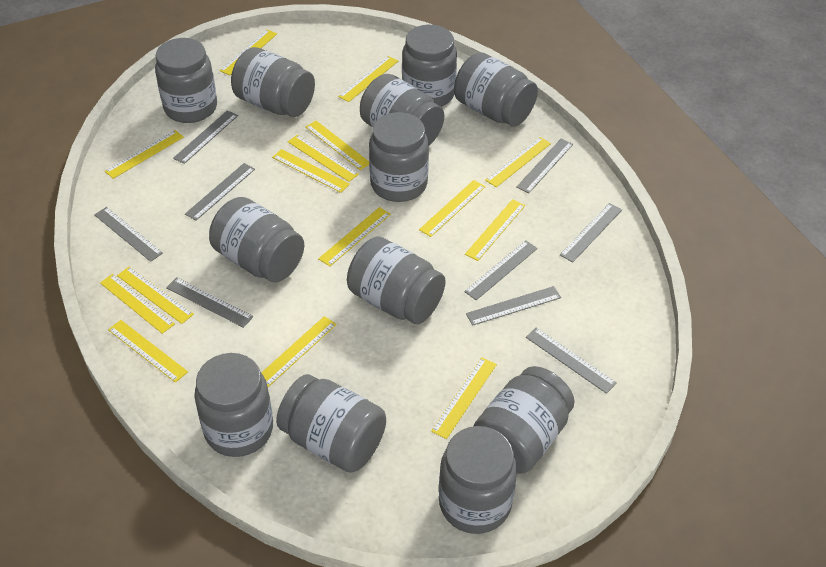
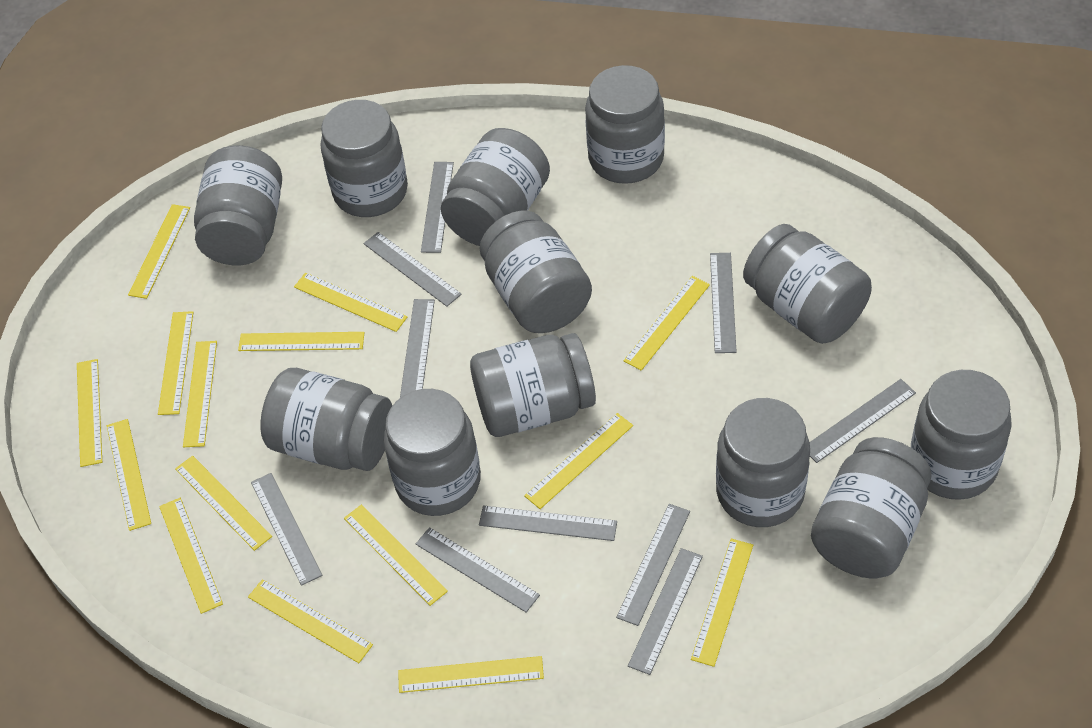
grey ruler: [94,207,163,262] [166,277,253,328] [173,110,238,164] [185,163,255,220] [464,240,538,300] [466,286,561,326] [516,139,573,193] [526,328,617,394] [560,203,622,262] = 9 -> [251,473,322,586] [364,232,462,307] [400,299,435,398] [416,527,540,613] [421,162,454,253] [479,506,617,541] [616,504,690,626] [628,548,703,675] [710,253,737,353] [810,379,916,463] = 10

